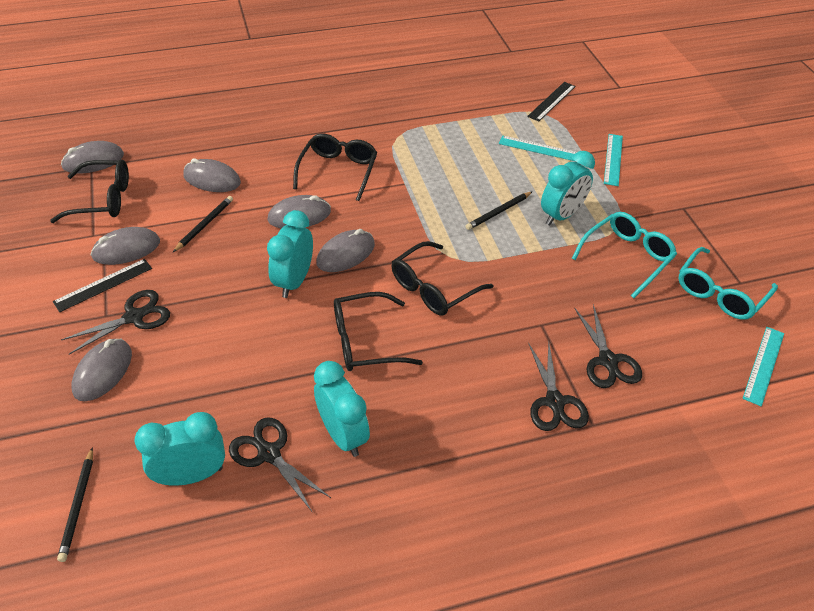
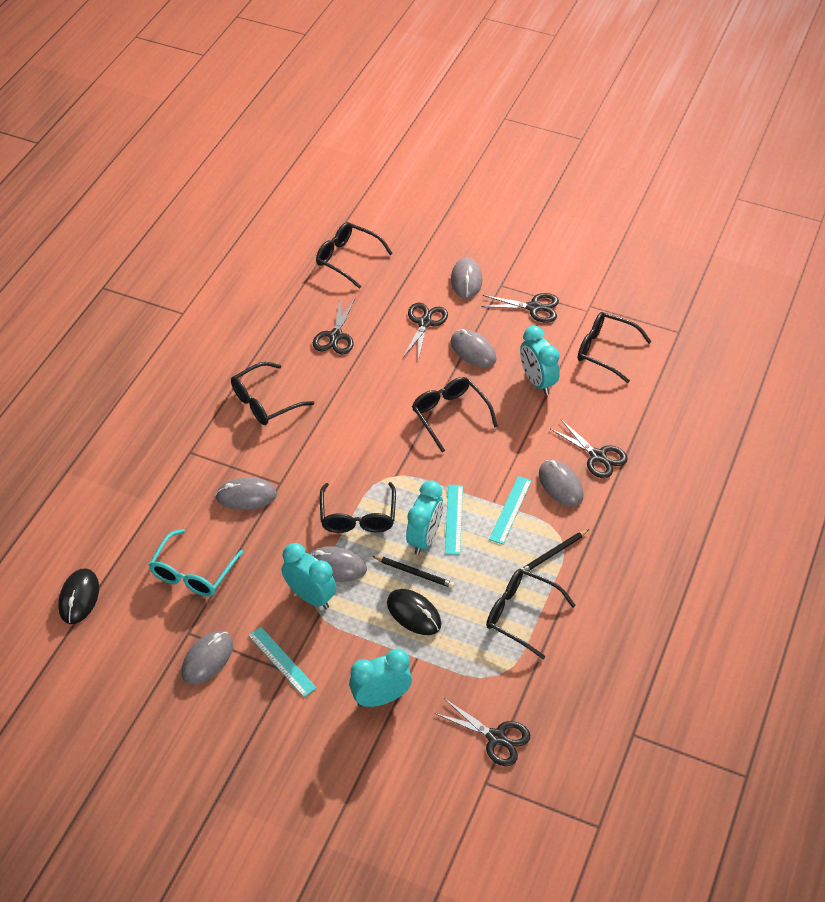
black glasses: [50,160,129,223] [293,133,377,201] [334,292,423,371] [392,241,493,316] = 4 -> [231,362,314,425] [316,222,393,289] [320,482,396,533] [412,377,498,453] [486,569,576,659] [578,312,652,383] = 6
black mouse: none = 0 -> [58,569,99,624] [387,589,441,635] = 2
black pencil: [57,447,93,562] [173,196,233,252] [466,191,533,230] = 3 -> [372,556,455,588] [521,529,589,574] = 2
black ruler: [53,259,152,312] [527,82,576,121] = 2 -> none = 0
black scissors: [61,290,170,355] [229,417,331,513] [528,341,589,431] [574,304,642,388] = 4 -> [313,297,355,355] [403,303,448,360] [434,698,530,766] [481,293,559,323] [550,420,628,478] = 5
turquoise glasses: [572,212,677,298] [678,247,778,320] = 2 -> [149,529,243,597] = 1

